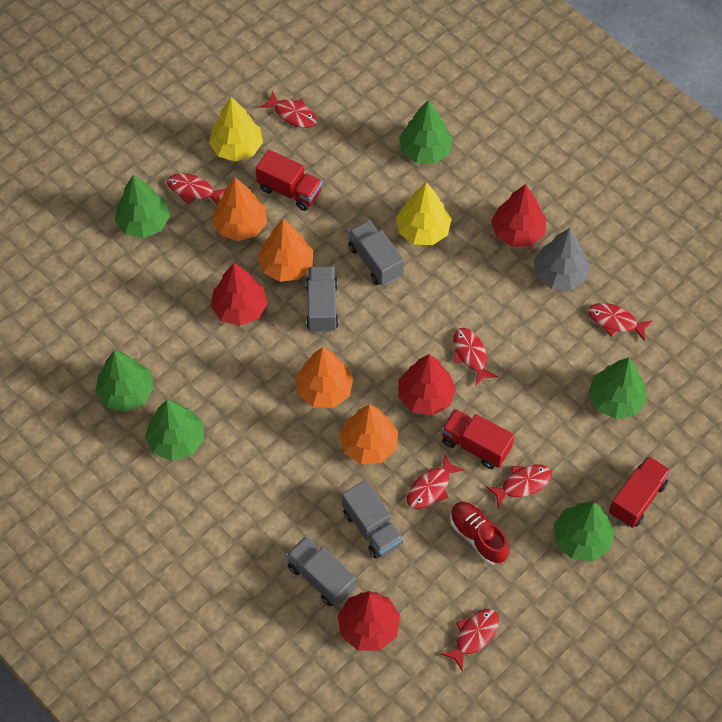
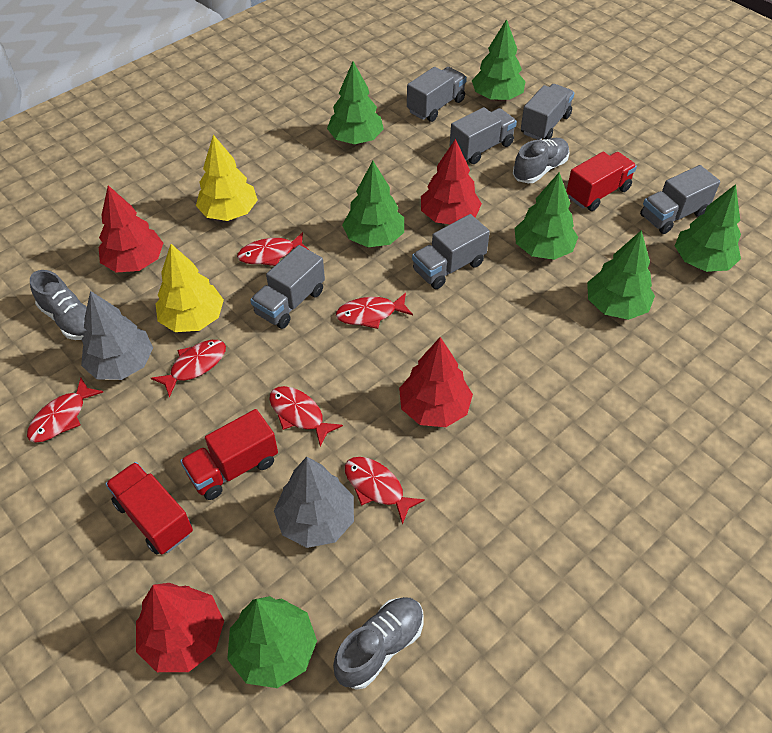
green tree: [95,350,154,412] [115,175,170,238] [145,400,204,461] [399,100,453,164] [554,502,615,561] [588,358,647,419] = 6 -> [227,596,317,688] [327,61,384,144] [342,161,404,247] [472,19,526,101] [515,172,578,260] [587,230,655,320] [675,184,741,272] = 7
grey shoe: none = 0 -> [30,270,87,340] [333,597,424,690] [513,138,570,183] = 3
grey tree: [534,228,590,290] = 1 -> [81,291,153,380] [274,457,354,548] = 2
grey truck: [286,536,356,607] [306,266,339,332] [342,480,403,559] [348,220,404,286] = 4 -> [250,245,325,329] [407,67,467,122] [412,214,490,289] [450,107,517,164] [521,84,574,140] [640,165,720,234] = 6
orange tree: [212,178,267,241] [258,219,313,282] [295,347,354,408] [339,404,398,464] = 4 -> none = 0
red fish: [167,173,226,205] [260,91,317,128] [407,454,464,509] [441,609,499,672] [453,328,498,386] [486,464,552,508] [588,303,653,341] = 7 -> [27,377,103,443] [151,340,226,397] [237,232,309,266] [269,386,343,447] [336,293,413,329] [345,457,425,525] = 6
red shoe: [450,502,509,565] = 1 -> none = 0

